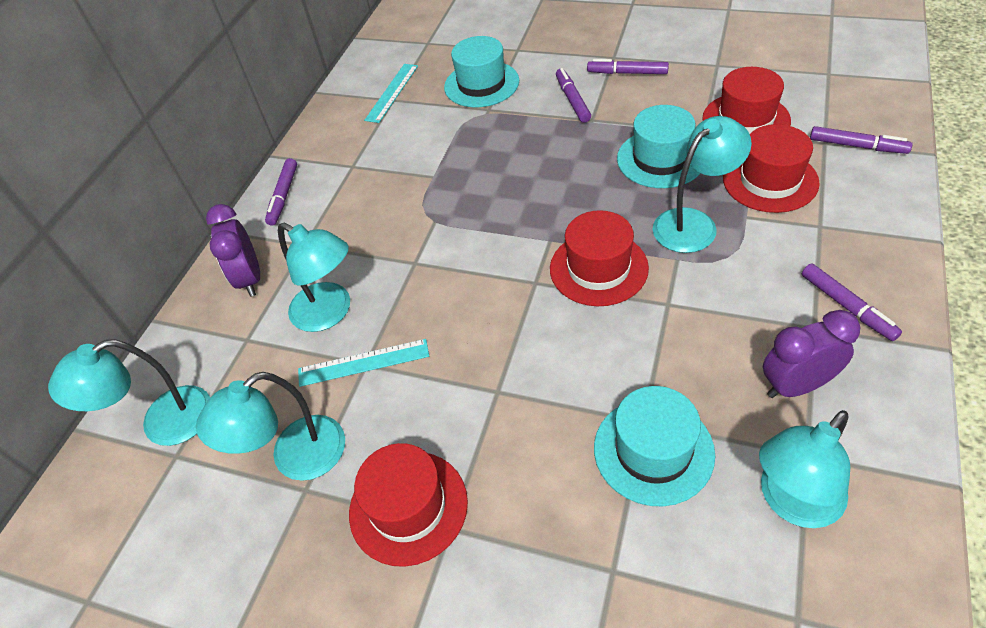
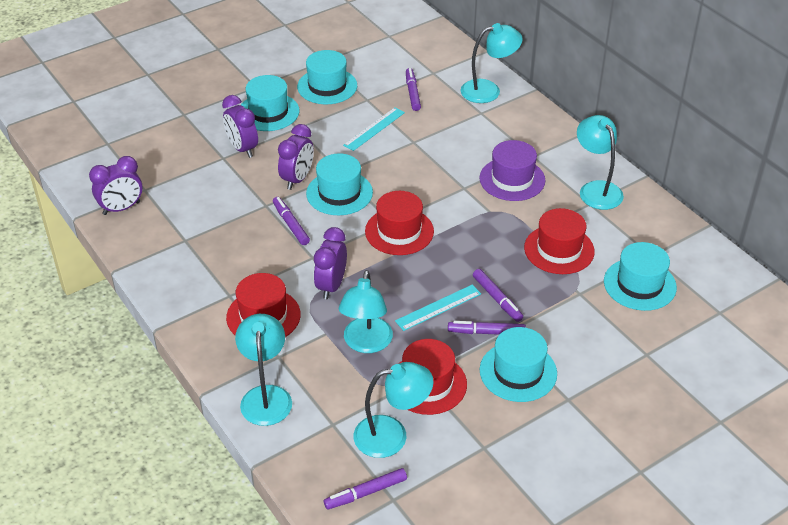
purple clock: [206,204,260,297] [763,310,860,398] = 2 -> [89,156,142,215] [222,95,258,158] [278,124,314,190] [314,227,347,299] = 4
purple hat: none = 0 -> [479,140,546,201] = 1
turquoise hat: [444,36,519,107] [594,386,715,506] [617,105,701,188] = 3 -> [241,75,299,131] [297,50,357,104] [306,153,373,215] [480,327,557,402] [604,242,677,311] = 5

